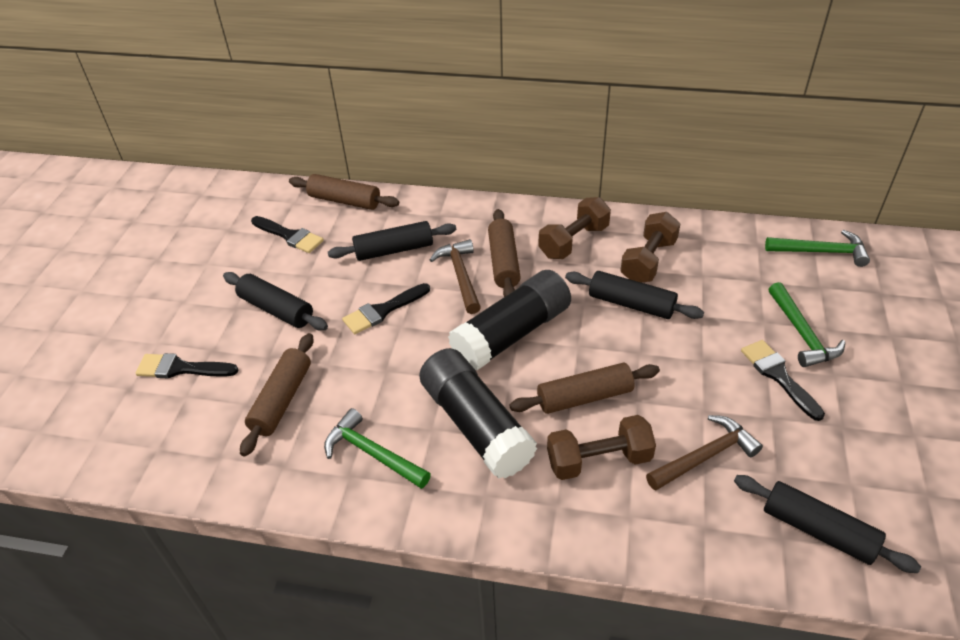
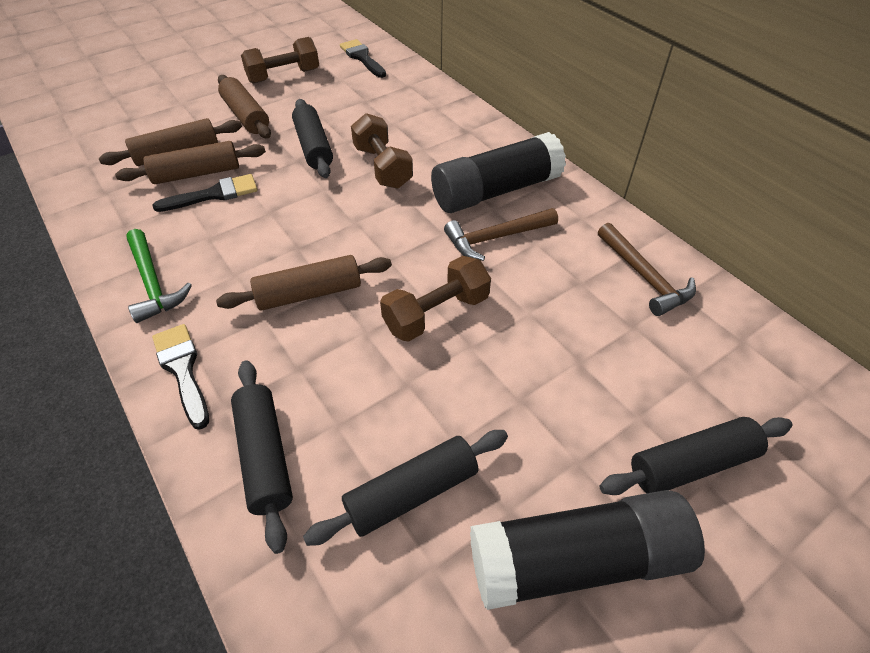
black brush: [136,353,238,378] [251,216,324,253] [342,283,430,334] [741,340,825,421] = 4 -> [152,324,209,430] [153,174,258,212] [340,39,386,78] = 3
green hammer: [324,408,431,489] [765,230,870,267] [768,282,845,367] = 3 -> [126,229,192,323] = 1

